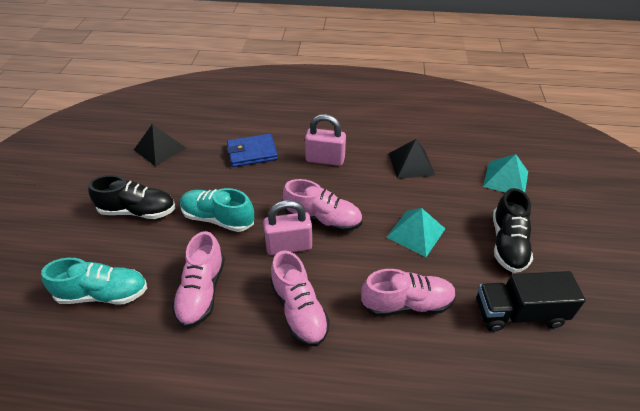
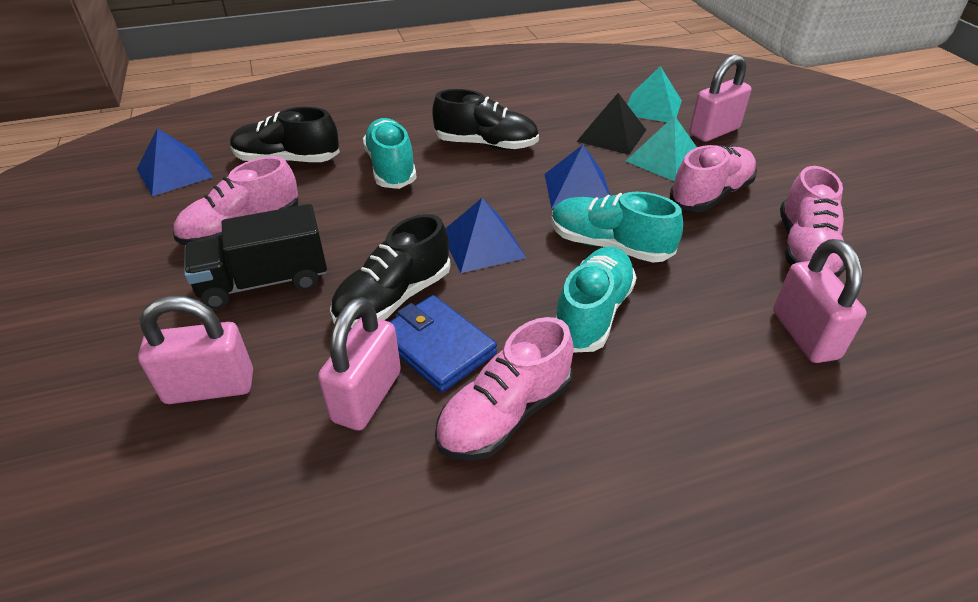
black pyramid: [134,124,186,166] [389,139,435,179] = 2 -> [577,93,646,155] = 1
black shoe: [88,175,175,219] [493,188,533,273] = 2 -> [230,107,340,162] [330,214,451,328] [432,89,539,150] = 3
blue pyramid: none = 0 -> [137,128,213,196] [446,198,526,273] [545,145,610,208] = 3
pink padlock: [263,200,312,255] [305,114,346,166] = 2 -> [138,296,253,404] [318,297,401,430] [689,54,751,142] [773,239,867,363] = 4
turquoise shoe: [41,258,147,304] [180,188,254,232] = 2 -> [363,118,417,189] [551,192,683,263] [556,246,637,353] = 3

